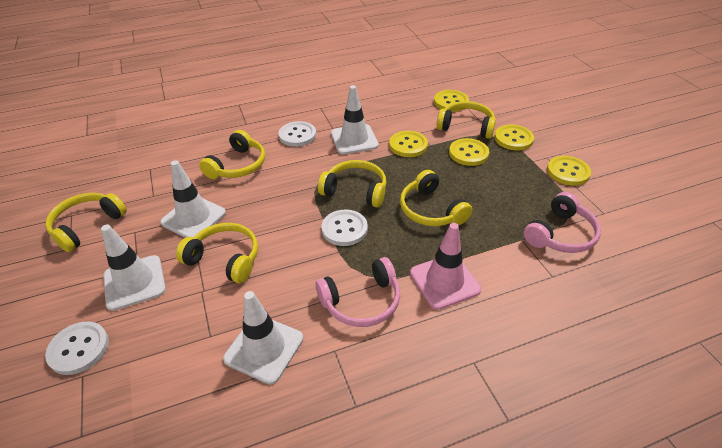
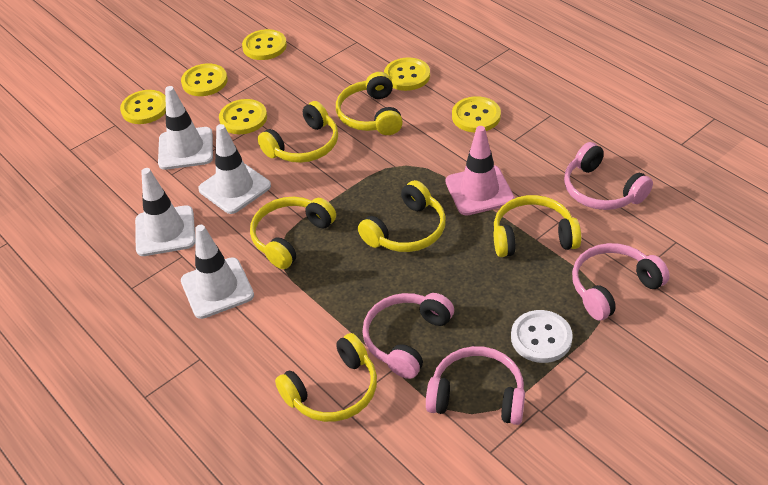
pink headphones: [315,257,400,327] [524,192,601,253] = 2 -> [362,293,454,379] [426,346,525,425] [564,142,653,210] [572,243,670,321] = 4
white button: [45,322,109,375] [279,121,316,147] [322,210,368,246] = 3 -> [511,310,573,363] = 1
yellow button: [389,131,428,157] [434,90,469,112] [449,138,489,166] [494,125,534,151] [547,156,591,186] = 5 -> [120,90,166,124] [181,63,228,96] [219,99,267,134] [242,29,287,60] [384,57,430,91] [452,96,501,132] = 6

